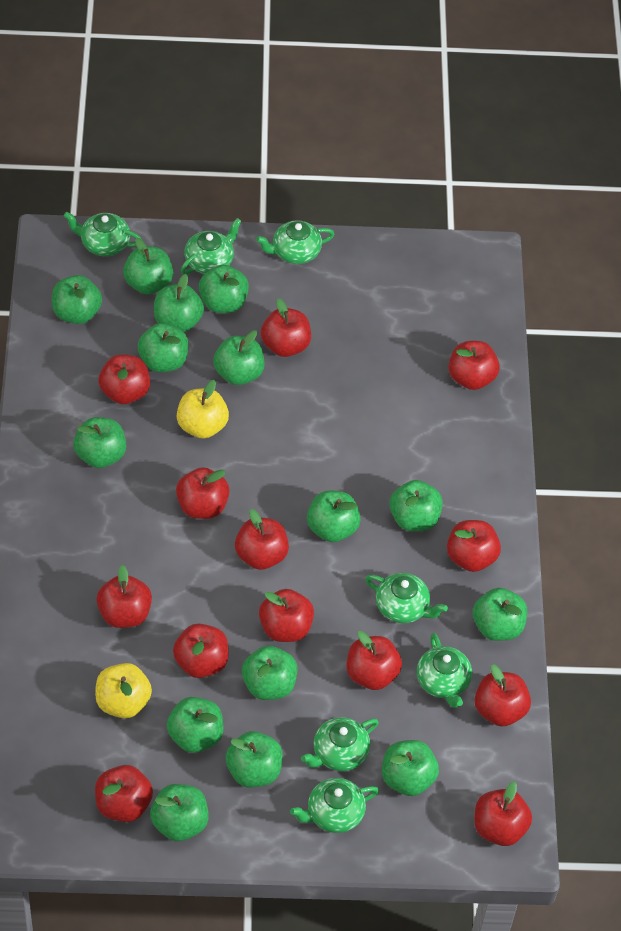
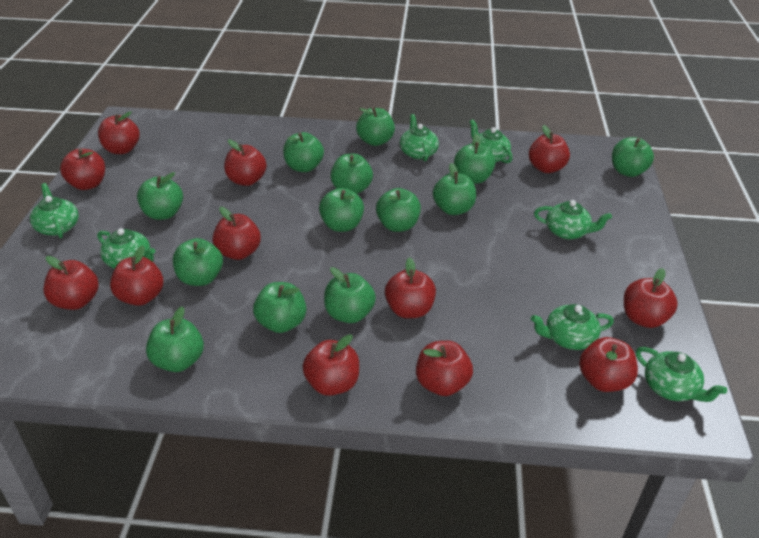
green apple: [52,275,102,324] [74,417,126,468] [123,237,173,295] [137,323,189,372] [150,784,209,841] [154,274,204,332] [167,697,223,753] [199,265,249,313] [213,330,264,385] [225,731,283,788] [242,646,298,700] [307,491,361,542] [382,740,439,796] [389,480,443,531] [473,588,527,641] = 15 -> [137,172,183,220] [146,306,204,372] [173,238,223,286] [253,282,306,333] [283,132,324,172] [319,188,364,232] [324,267,376,323] [331,154,373,194] [356,107,395,146] [376,188,421,232] [433,163,476,215] [454,134,495,184] [612,137,654,177] = 13
red apple: [95,765,153,822] [96,565,152,628] [99,354,150,404] [173,624,229,678] [176,467,230,519] [235,509,289,570] [259,589,314,642] [261,298,311,357] [347,631,402,690] [447,520,501,572] [448,341,500,390] [474,781,532,846] [475,664,531,727] = 13 -> [44,256,99,310] [60,149,105,190] [98,111,140,154] [110,245,163,306] [212,207,261,260] [224,139,267,186] [302,334,359,396] [385,257,436,318] [416,341,473,396] [529,125,570,173] [579,337,638,392] [624,268,678,328] = 12
yellow apple: [95,663,152,718] [177,380,229,439] = 2 -> none = 0

